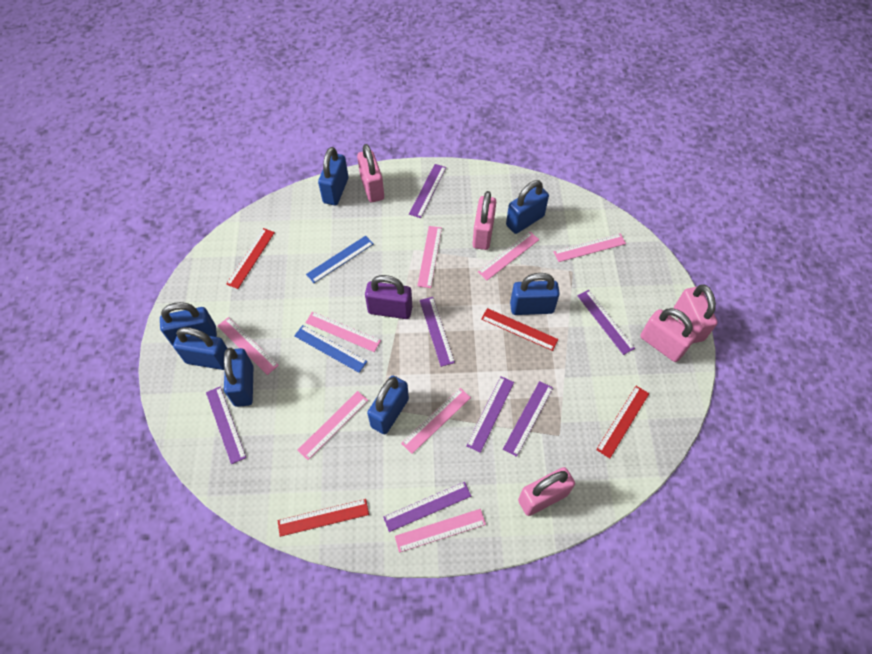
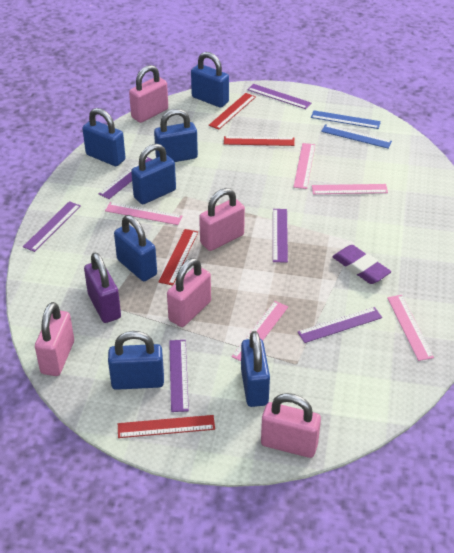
pink ruler: [217,317,279,375] [297,391,368,460] [305,311,381,352] [395,509,486,553] [401,388,471,454] [417,226,442,288] [478,232,539,280] [553,233,626,262] = 8 -> [105,202,183,225] [231,301,288,361] [294,143,315,189] [312,184,388,194] [387,295,434,361] = 5
purple eraser: none = 0 -> [332,245,391,284] = 1
purple ruler: [206,387,246,464] [383,482,471,532] [409,164,446,218] [420,297,455,367] [466,376,514,453] [503,381,553,457] [577,290,635,355] = 7 -> [23,201,81,252] [99,157,153,199] [169,340,189,412] [247,84,311,109] [273,209,288,263] [298,307,382,343] = 6

